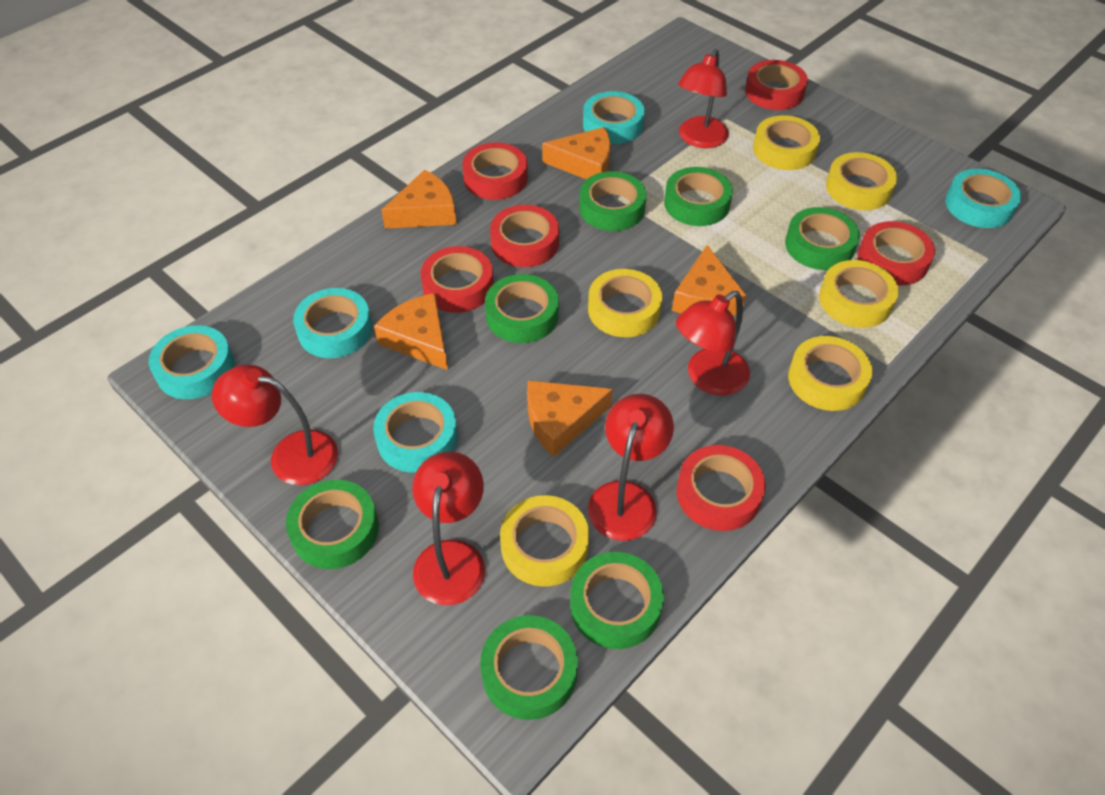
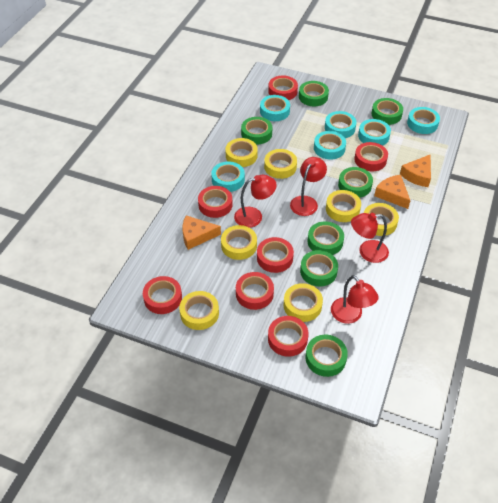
orange cheese: [374,293,448,370] [381,170,456,229] [527,380,613,457] [542,127,611,179] [672,245,746,316] = 5 -> [182,215,221,250] [374,175,411,209] [400,155,431,187] = 3
red lamp: [212,365,338,485] [412,452,485,605] [588,394,674,541] [676,291,750,396] [678,49,729,148] = 5 -> [234,175,277,228] [290,157,327,216] [331,275,379,324] [351,213,389,263] = 4
red tape: [421,246,494,313] [462,143,528,200] [490,205,559,267] [677,445,766,531] [745,60,808,110] [857,221,935,286] = 6 -> [143,276,182,314] [198,186,233,218] [236,272,274,310] [257,237,294,273] [268,75,298,100] [268,316,308,357] [354,142,388,171] = 7
turquoise tape: [149,325,234,399] [293,288,372,358] [373,392,458,473] [583,91,645,144] [945,169,1021,228] = 5 -> [211,161,245,192] [260,95,290,121] [314,131,346,160] [325,111,356,138] [358,119,391,146] [407,107,440,134] = 6
yellow tape: [500,495,589,587] [588,269,662,337] [753,115,820,170] [788,336,872,411] [819,260,899,328] [826,152,897,210] = 6 -> [179,291,219,330] [221,225,257,260] [226,138,258,167] [264,149,297,179] [283,283,323,322] [326,190,361,222] [364,203,399,236] = 7

